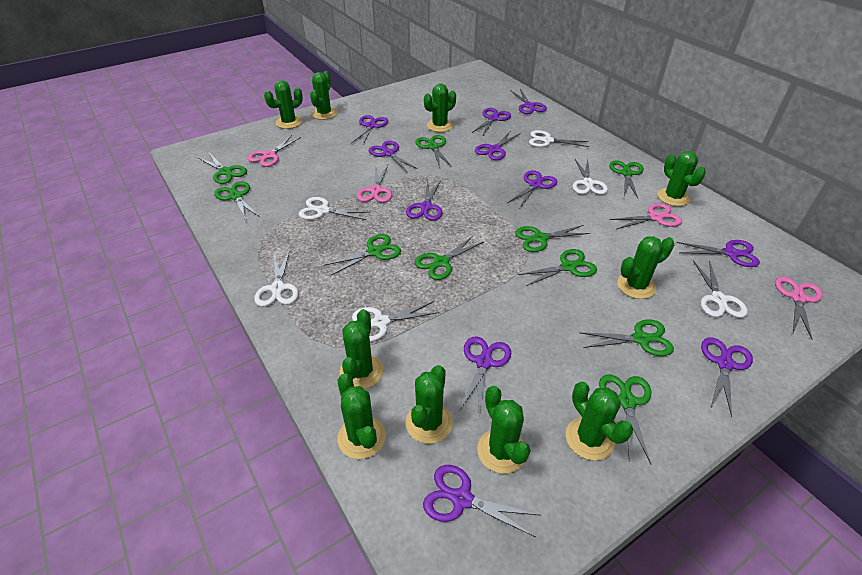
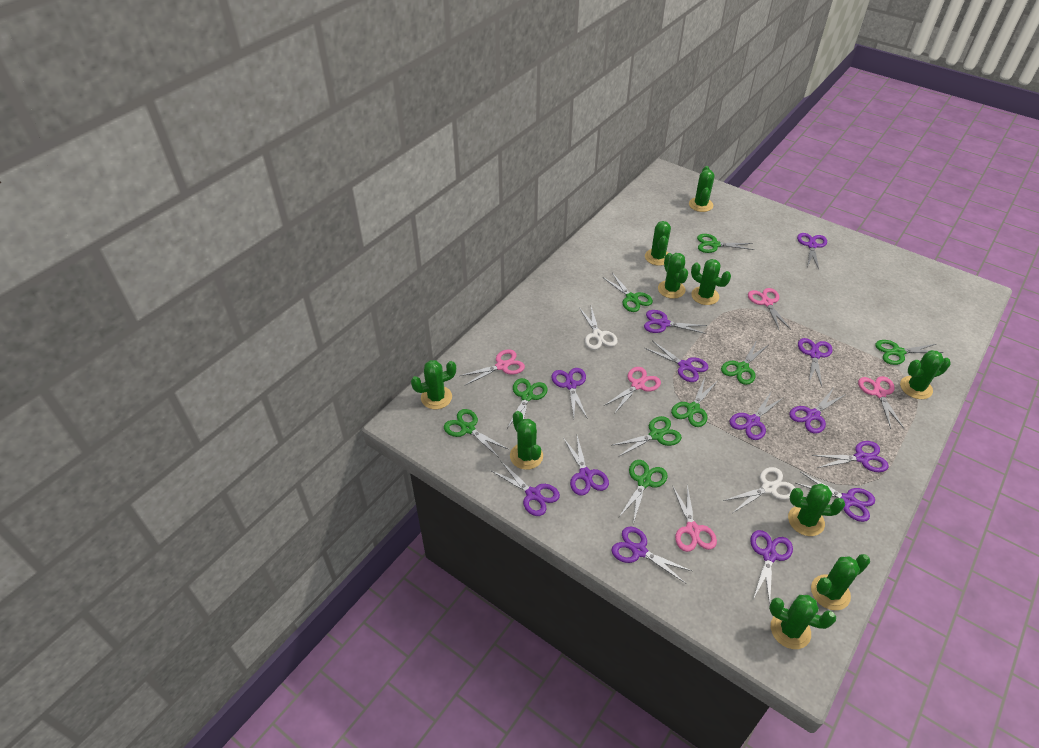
green scissors: [197,153,247,184] [214,181,260,221] [324,234,401,275] [414,235,484,280] [415,135,452,168] [515,225,590,252] [518,249,597,286] [579,319,674,356] [599,374,651,464] [609,160,644,198] = 10 -> [444,409,508,457] [507,378,548,428] [602,273,653,312] [611,416,682,457] [619,460,667,524] [671,377,717,427] [697,234,754,253] [721,340,768,385] [875,340,944,365] = 9
pink scissors: [248,135,301,167] [357,165,392,203] [609,203,682,229] [775,276,823,340] = 4 -> [460,349,525,386] [605,367,661,414] [672,484,717,552] [748,288,791,331] [858,376,905,429] = 5
purple scissors: [351,115,388,146] [368,141,418,173] [406,180,443,221] [423,465,540,537] [459,336,511,415] [472,108,511,137] [475,130,521,160] [508,170,557,208] [510,89,547,114] [676,240,760,267] [701,337,753,417] = 11 -> [492,461,560,516] [551,368,588,419] [564,436,609,496] [612,527,692,583] [644,310,707,334] [645,341,708,382] [730,392,783,440] [750,530,793,604] [789,389,846,433] [796,472,875,522] [797,233,827,269] [798,338,832,386] [812,441,889,472] = 13
white scissors: [254,250,299,307] [299,197,369,220] [352,301,440,342] [529,130,589,147] [572,159,608,195] [693,260,748,318] = 6 -> [580,307,618,350] [723,467,795,513] = 2

